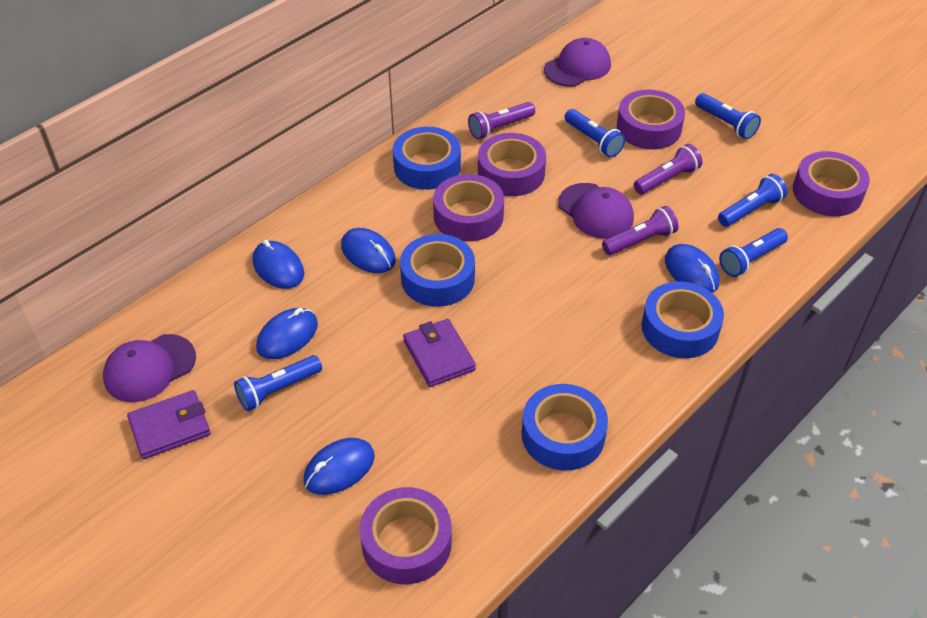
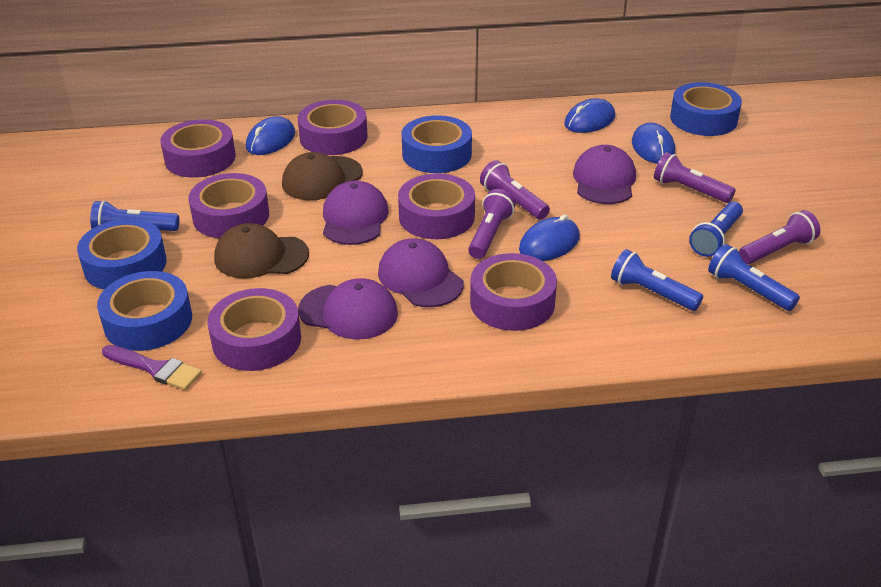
blue flashlight: [234,355,322,411] [565,109,625,158] [695,93,761,139] [718,174,788,227] [719,228,788,277] = 5 -> [90,200,179,231] [611,249,703,311] [689,202,743,257] [708,244,800,311] = 4
blue mouse: [253,240,304,289] [256,308,318,359] [304,438,375,495] [341,228,396,273] [665,244,720,293] = 5 -> [246,116,295,155] [519,214,580,261] [564,98,615,133] [632,123,675,164] = 4
brown cap: none = 0 -> [214,223,309,279] [282,152,363,200] = 2
purple brush: none = 0 -> [102,345,202,390] = 1
purple cap: [103,334,196,402] [544,38,611,87] [558,183,634,239] = 3 -> [298,278,398,340] [323,180,389,245] [378,238,464,307] [573,145,636,204] = 4
purple flashlight: [468,102,535,140] [602,206,679,255] [634,144,702,194] = 3 -> [468,189,516,259] [480,160,550,219] [654,152,736,203] [739,210,820,264] = 4
purple tape: [360,487,452,584] [433,174,504,241] [478,133,546,196] [617,89,685,149] [793,151,870,216] = 5 -> [160,119,236,178] [188,173,269,238] [207,288,301,371] [298,100,368,155] [398,174,475,239] [470,253,557,331] = 6
purple wallet: [127,390,211,459] [403,319,476,387] = 2 -> none = 0

